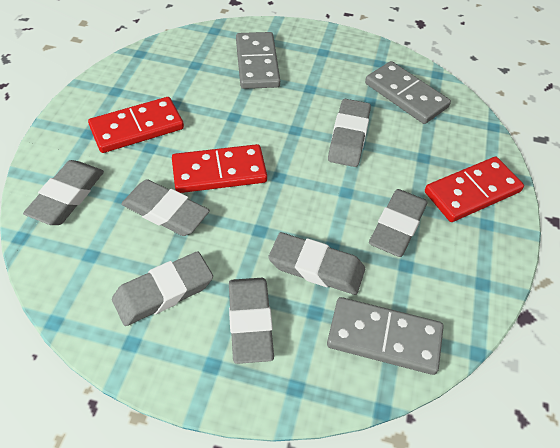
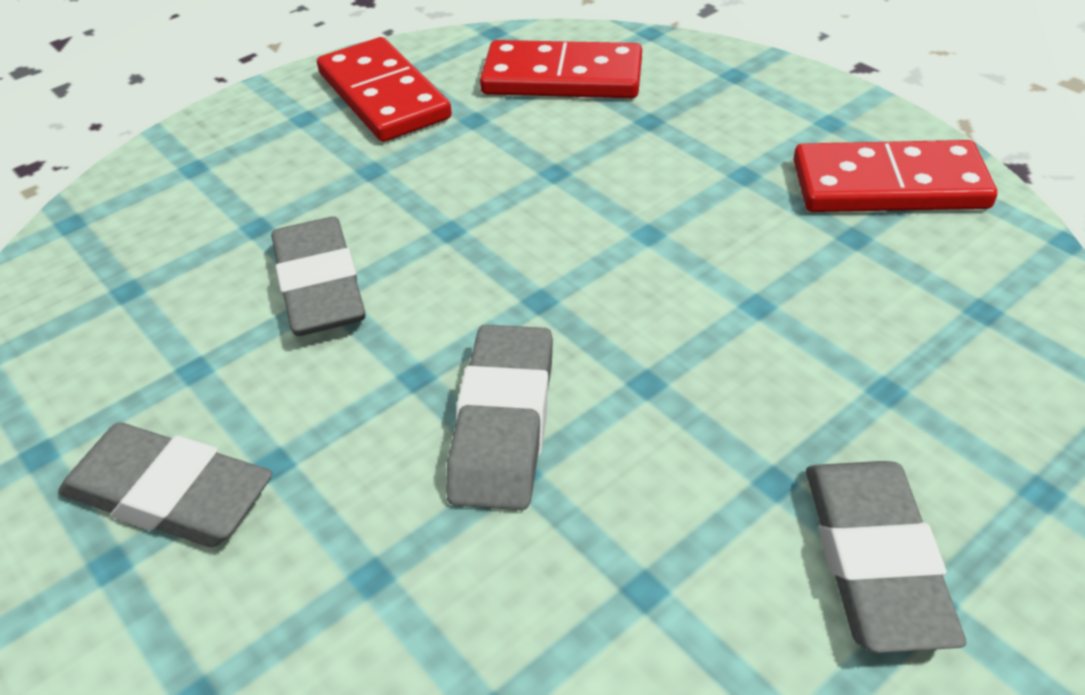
grey domino: [236,32,280,89] [327,297,444,375] [365,61,451,124] = 3 -> none = 0
grey eraser: [23,160,104,225] [112,251,213,326] [121,179,210,236] [229,278,274,364] [268,232,365,295] [328,99,371,167] [369,189,428,257] = 7 -> [58,422,273,547] [271,216,365,336] [446,325,553,510] [806,461,966,653] = 4

